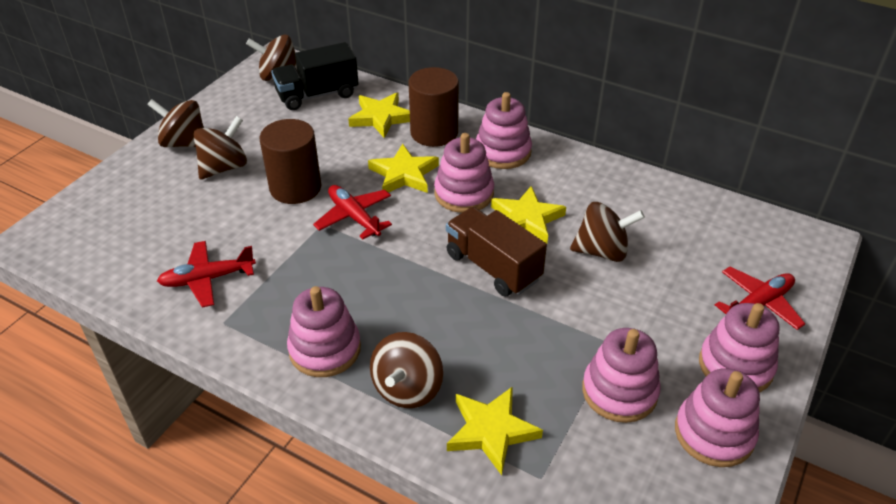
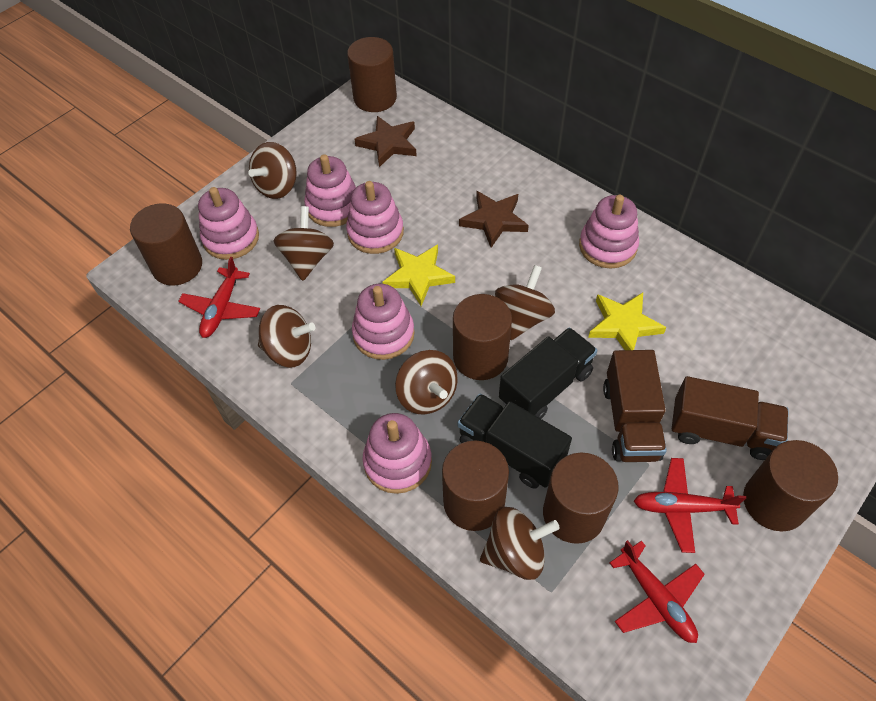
black truck: [271,42,359,110] = 1 -> [458,394,572,489] [499,327,597,419] = 2
brown cylinder: [259,119,321,204] [409,67,459,147] = 2 -> [130,203,202,286] [347,37,397,112] [442,441,509,531] [453,294,512,380] [543,453,619,544] [743,440,838,531] = 6
brown spinning top: [147,99,204,147] [193,116,247,180] [246,35,297,81] [370,332,443,408] [570,202,645,262] = 5 -> [248,142,297,199] [258,305,315,368] [273,206,334,281] [395,350,457,414] [480,507,560,580] [495,265,555,340] = 6
brown star: none = 0 -> [355,116,417,167] [459,191,529,248] = 2
brown truck: [446,207,547,297] = 1 -> [603,350,667,462] [672,376,789,460] = 2
yellow star: [348,92,410,138] [368,144,439,193] [447,386,543,475] [491,186,566,243] = 4 -> [382,245,455,306] [588,292,666,350] = 2

